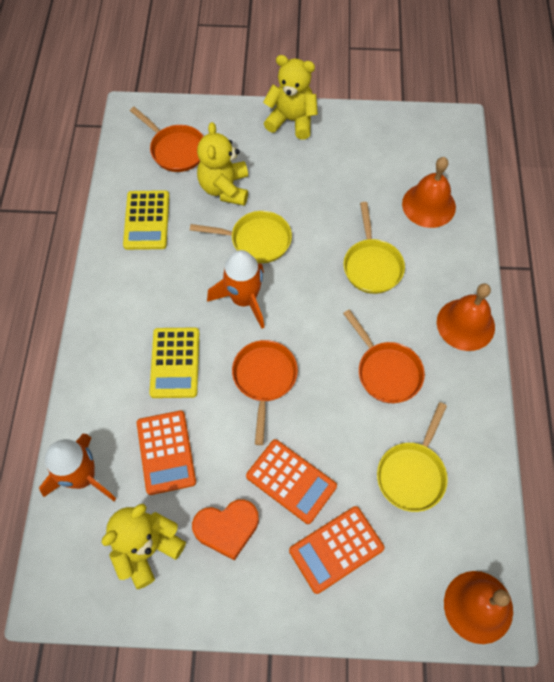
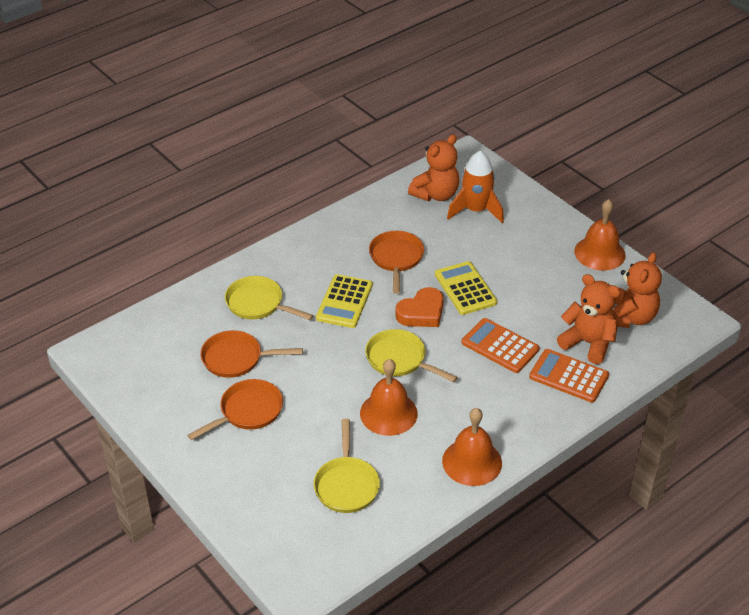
orange calculator: [137,410,196,495] [246,439,337,524] [289,506,384,594] = 3 -> [461,318,540,373] [529,349,609,403] = 2
orange rocket: [39,434,116,501] [207,250,264,329] = 2 -> [447,151,504,224] = 1
orange teddy bear: none = 0 -> [408,134,459,201] [557,274,620,364] [612,252,662,328] = 3
yellow teddy bear: [101,504,186,589] [197,122,248,206] [263,55,318,139] = 3 -> none = 0

